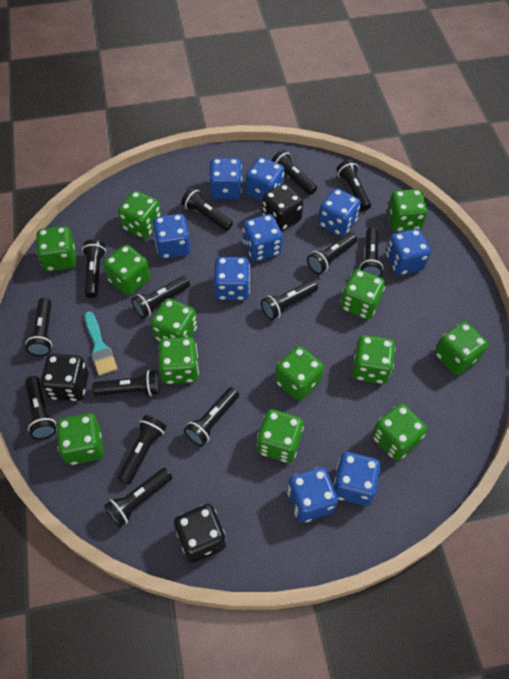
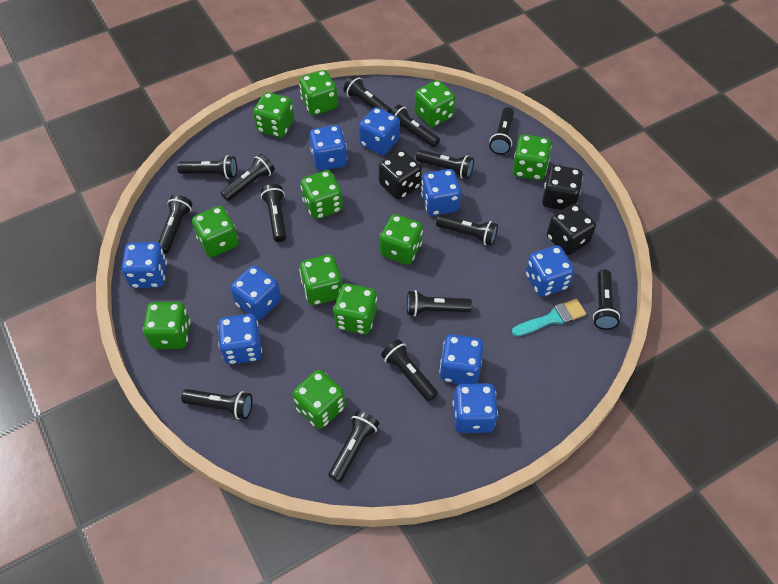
green dice: [36,226,76,271] [56,413,104,465] [103,245,150,296] [118,191,161,238] [151,298,197,341] [158,337,199,384] [257,409,304,463] [275,346,324,401] [340,269,385,319] [352,335,396,384] [372,403,427,461] [387,189,428,232] [435,322,488,375] = 13 -> [143,302,190,349] [192,206,239,257] [253,92,294,138] [292,370,345,429] [299,70,338,115] [299,255,342,305] [300,170,343,219] [333,283,377,334] [380,214,423,265] [415,80,455,127] [512,135,551,180] = 11

